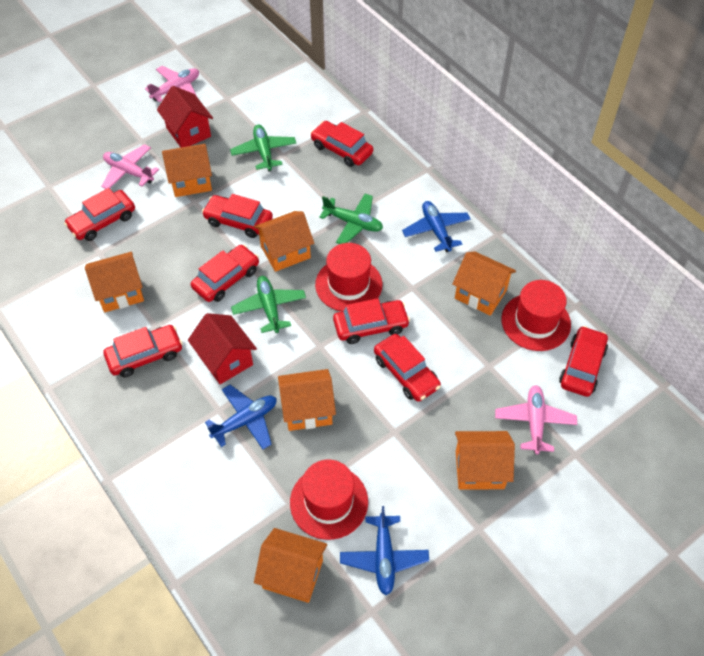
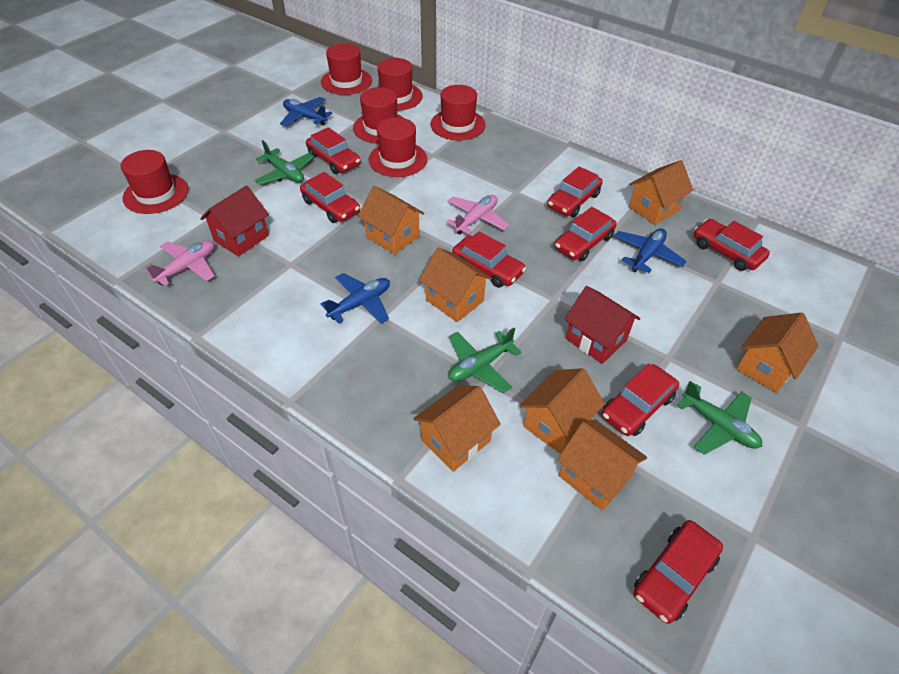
pink plane: [101,144,159,189] [145,66,199,102] [495,385,577,454] = 3 -> [146,240,215,286] [446,195,509,235] = 2
red hat: [290,460,368,540] [315,243,382,311] [501,280,571,351] = 3 -> [121,150,188,214] [321,43,372,95] [353,87,403,144] [368,117,427,177] [377,58,423,111] [430,85,486,140] = 6

